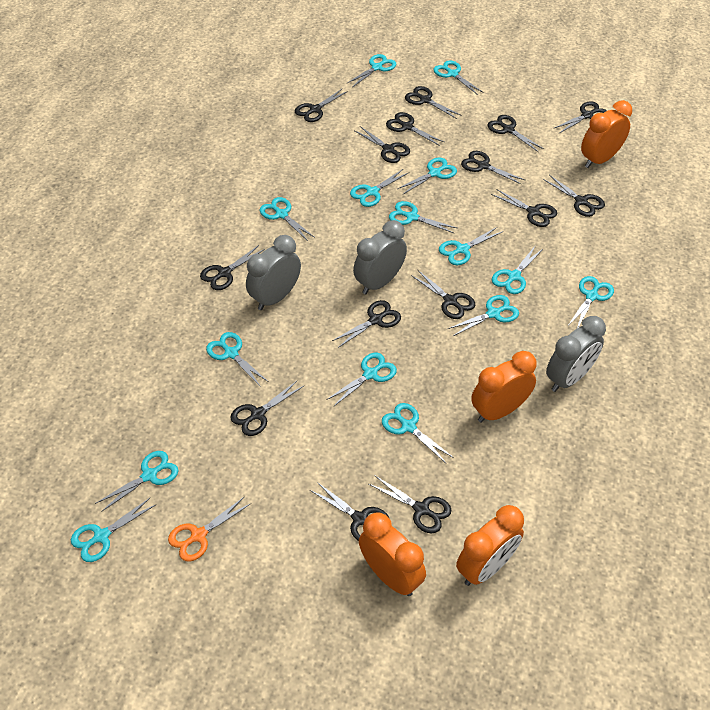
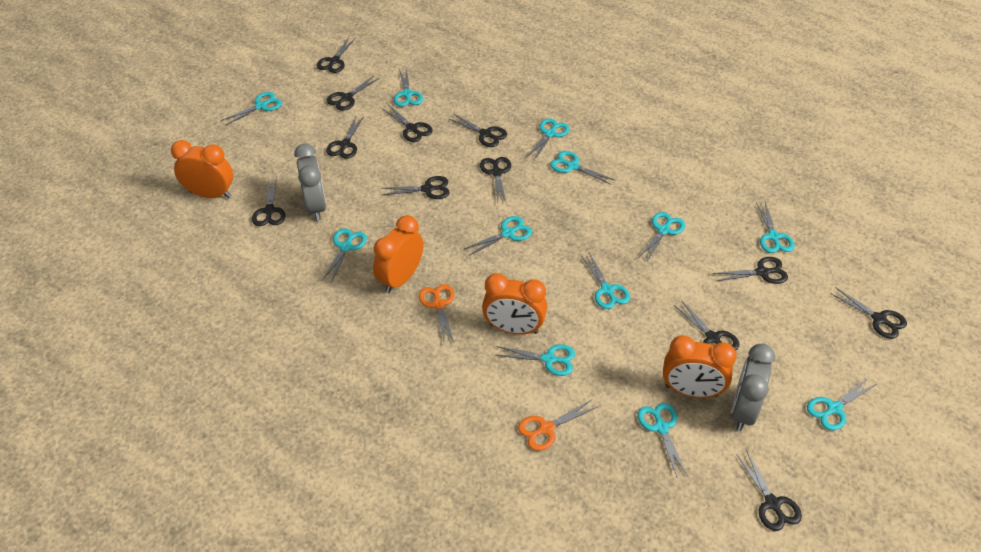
black scissors: [200,245,265,290] [230,380,304,436] [295,88,348,122] [310,482,390,541] [332,300,401,348] [354,126,410,163] [369,475,451,533] [386,112,445,146] [405,86,462,119] [411,270,475,319] [461,151,525,185] [488,115,544,152] [491,189,557,227] [543,175,605,217] [553,101,607,133] = 15 -> [252,177,285,226] [316,37,355,73] [326,76,379,111] [326,116,364,159] [381,176,450,199] [383,105,433,142] [448,114,507,147] [480,157,511,203] [674,300,739,350] [712,257,788,284] [736,450,802,531] [830,287,907,339] = 12
grey clock: [246,235,301,310] [353,220,407,295] [546,316,606,392] = 3 -> [294,144,326,221] [731,343,775,431] = 2
orange scissors: [168,496,250,562] = 1 -> [419,284,455,345] [518,400,597,451] = 2
turquoise scissors: [71,497,157,562] [95,451,179,512] [206,332,269,387] [260,197,315,241] [326,353,397,407] [346,54,396,87] [350,169,408,207] [382,403,454,464] [389,201,457,234] [398,158,457,194] [434,60,483,95] [439,227,503,265] [448,295,519,336] [492,245,544,294] [567,276,614,328] = 15 -> [221,92,282,126] [322,228,367,282] [394,68,423,107] [464,216,532,255] [495,344,575,376] [526,118,569,160] [550,151,615,185] [581,253,630,309] [638,212,685,261] [638,403,688,477] [756,202,795,253] [807,377,877,431] = 12

